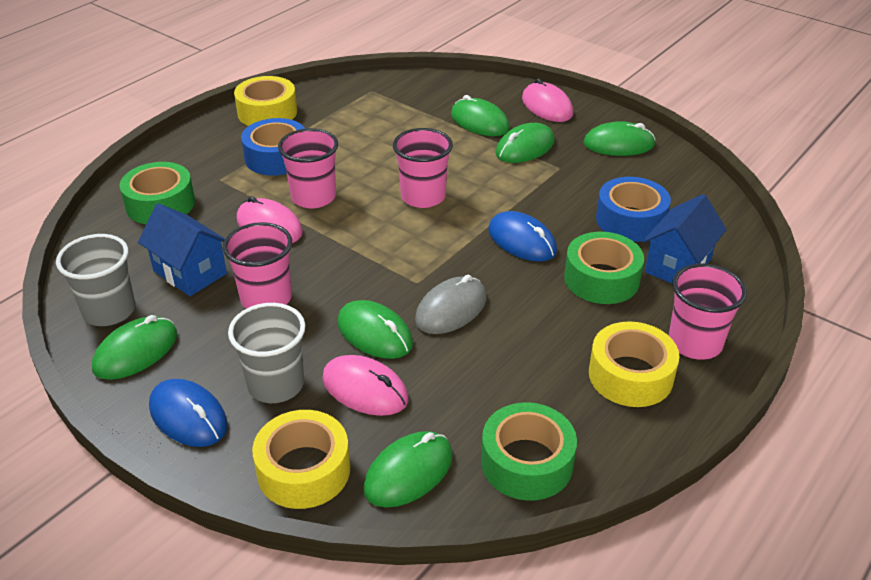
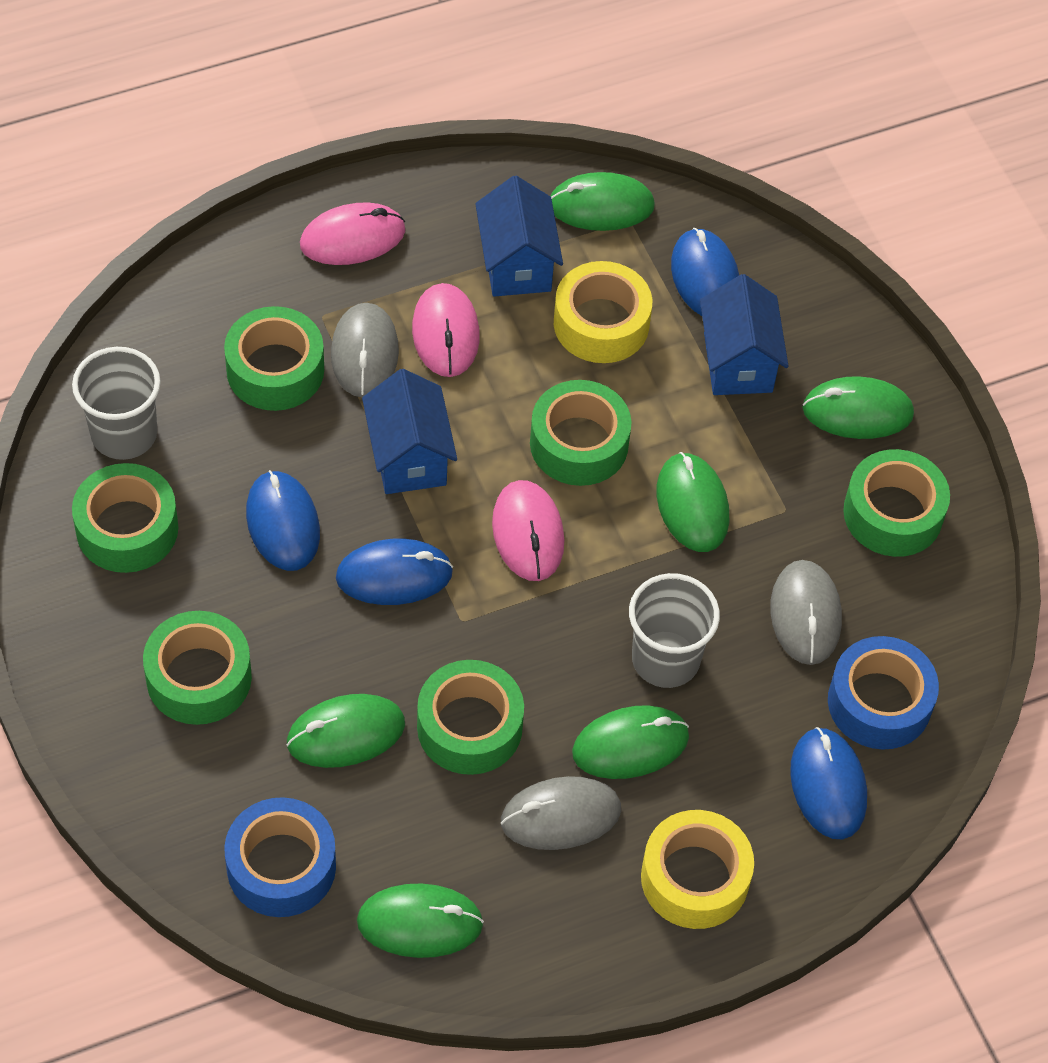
blue house: [138,203,227,296] [643,194,727,283] = 2 -> [362,369,457,494] [475,176,563,297] [700,274,788,395] = 3
blue mouse: [149,379,227,447] [488,211,557,262] = 2 -> [246,470,320,571] [336,539,453,605] [671,228,739,316] [790,727,867,840] = 4
green tape: [119,162,195,224] [481,402,577,501] [564,232,644,304] = 3 -> [72,463,178,573] [143,611,252,725] [224,306,324,411] [417,660,524,775] [530,380,632,486] [843,449,950,557] = 6
grey mouse: [415,275,487,334] = 1 -> [331,303,399,397] [501,776,621,850] [770,560,842,665] = 3
pink cup: [223,222,292,309] [278,128,338,209] [393,128,453,208] [669,264,747,360] = 4 -> none = 0
yellow tape: [234,76,297,126] [252,410,350,509] [589,321,680,407] = 3 -> [554,261,652,363] [641,810,754,929] = 2

